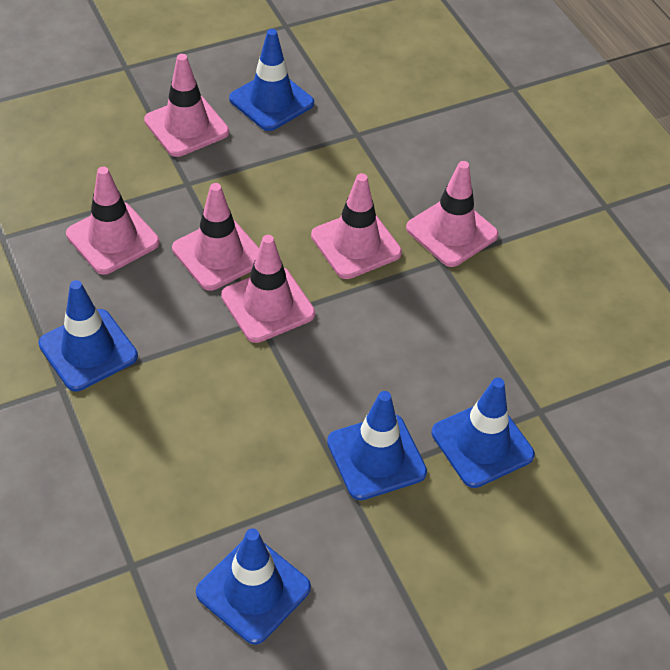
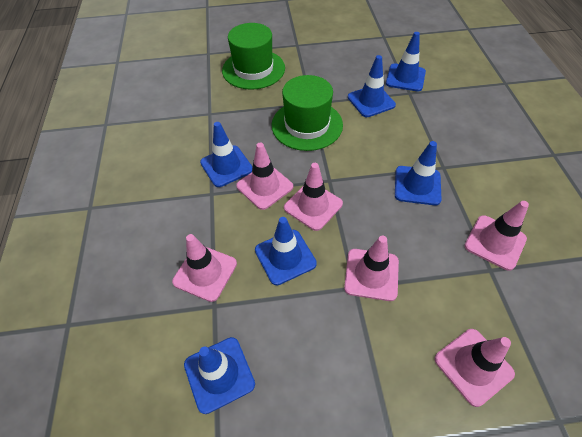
blue traffic cone: [38,280,138,391] [196,528,311,645] [229,29,314,131] [327,391,427,500] [431,378,535,488] = 5 -> [184,337,255,414] [200,122,252,187] [255,217,317,285] [348,55,396,117] [386,32,426,91] [395,141,442,205] = 6
green hat: none = 0 -> [222,23,285,90] [272,75,343,151] = 2

